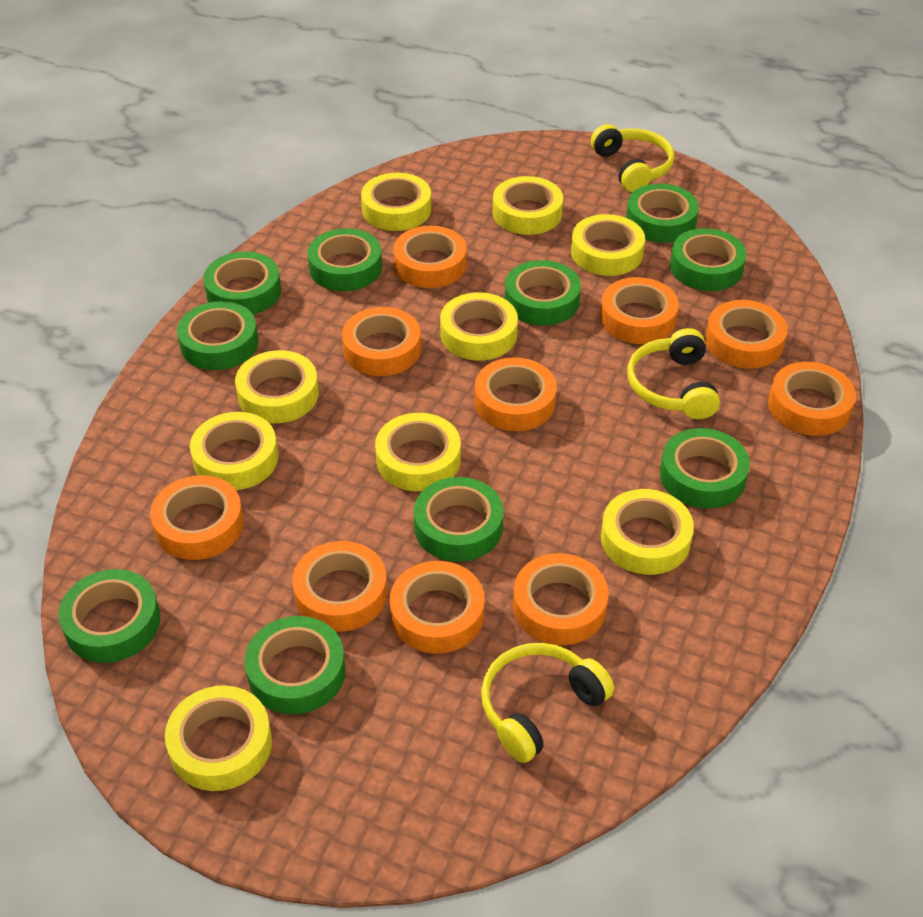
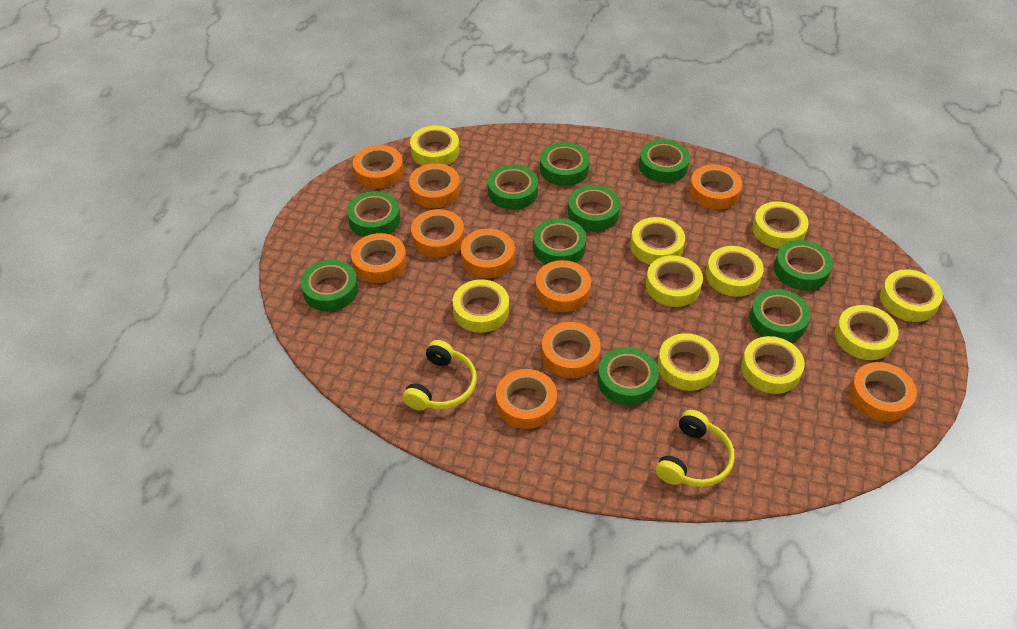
yellow headphones: [481,643,614,763] [591,124,674,192] [627,328,720,419] = 3 -> [402,340,477,411] [656,410,735,487] = 2
yellow tape: [165,685,272,791] [190,412,278,490] [235,350,319,423] [361,173,431,231] [375,413,461,491] [440,292,518,361] [493,176,563,235] [571,214,645,276] [601,489,694,575] = 9 -> [410,125,459,166] [453,279,509,333] [630,217,685,265] [646,255,703,307] [657,333,719,391] [706,246,764,297] [741,336,805,394] [752,202,809,249] [835,305,899,360] [880,269,943,322] = 10

